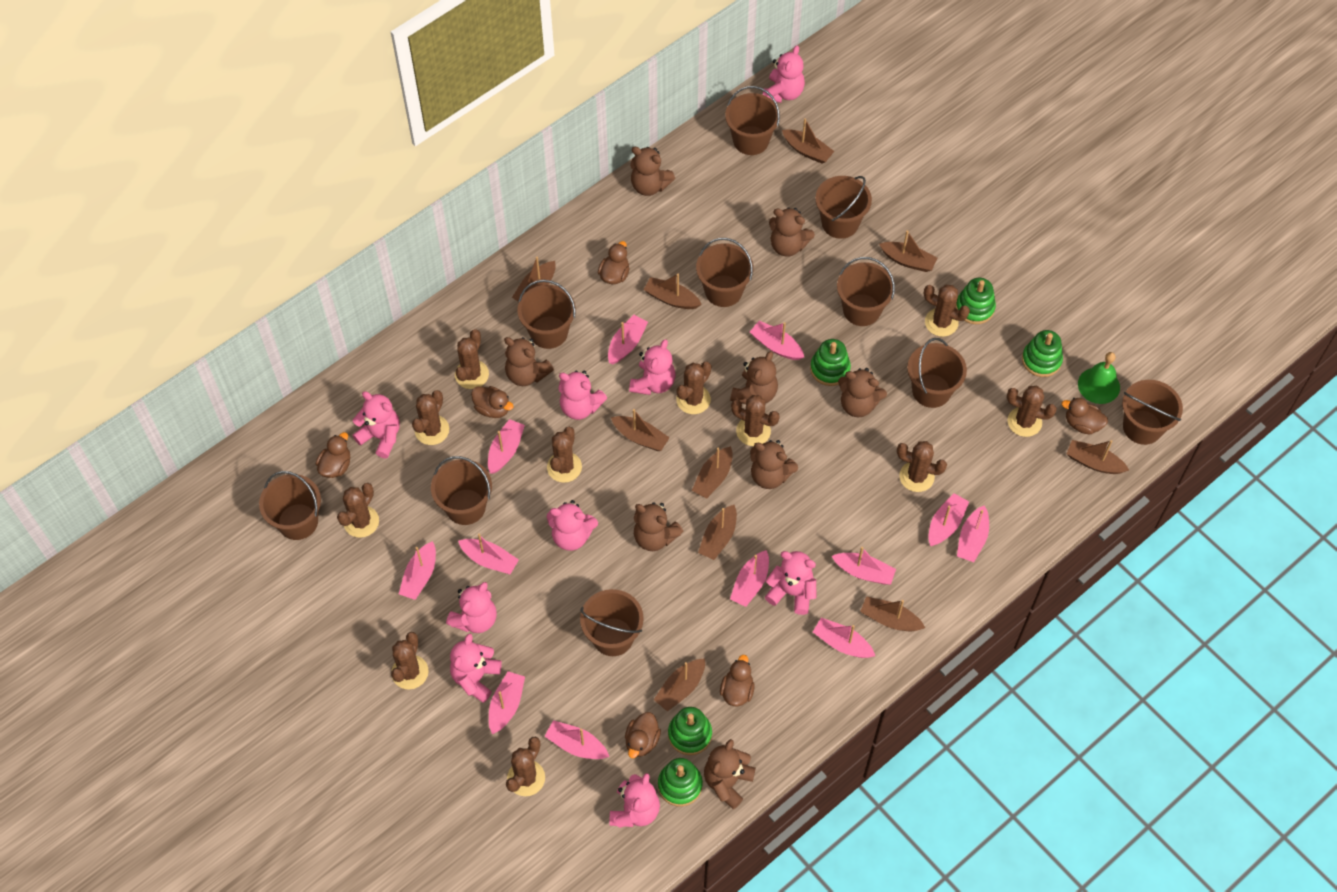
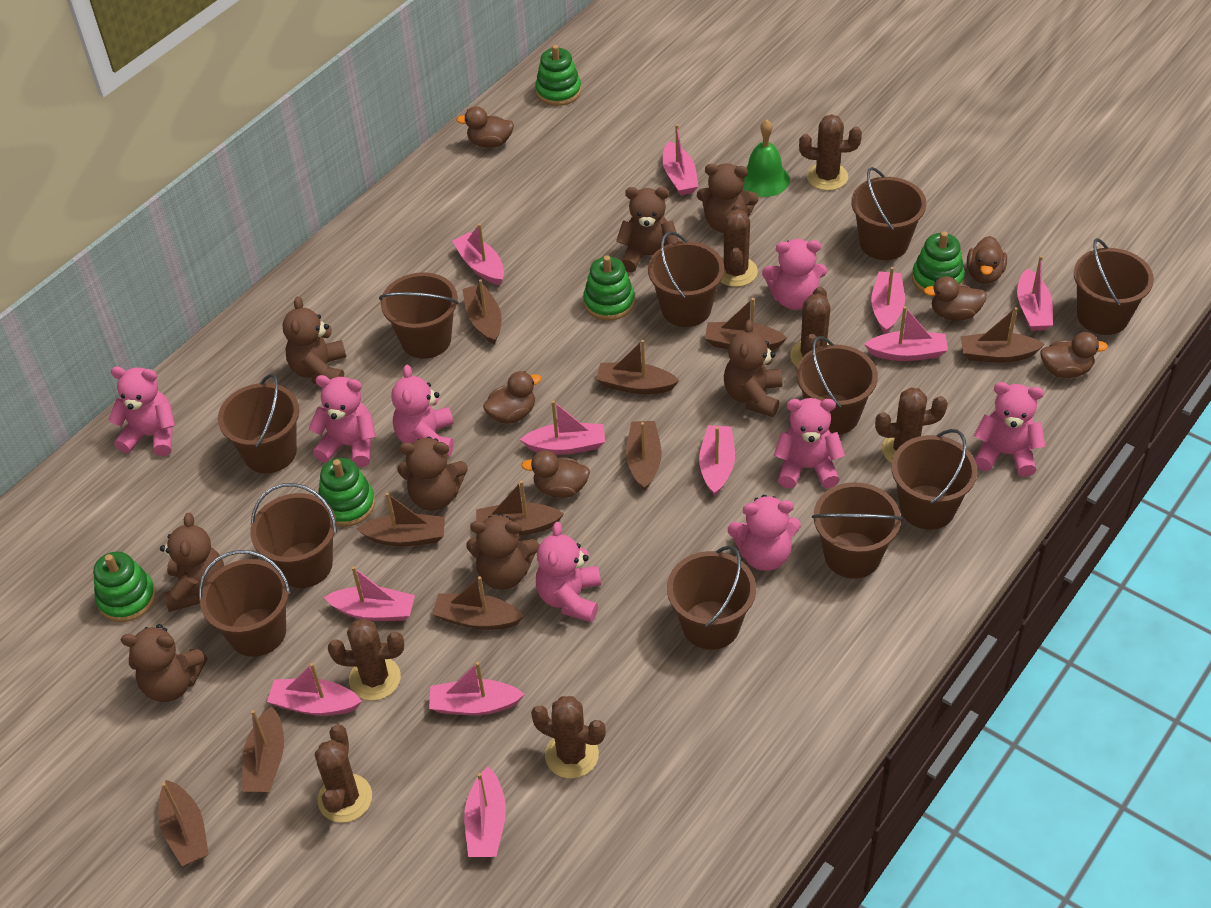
brown bucket: [259,471,321,540] [431,456,492,525] [517,280,576,349] [580,589,644,656] [696,238,754,307] [725,86,780,155] [815,176,872,239] [837,257,895,326] [907,338,967,408] [1122,380,1183,445] = 10 -> [199,550,291,657] [218,374,299,473] [250,483,337,588] [379,272,459,359] [648,231,724,327] [667,546,756,650] [796,336,878,435] [812,482,902,579] [851,167,926,260] [891,429,978,530] [1074,238,1154,335] = 11
brown cactus: [337,483,379,538] [391,632,429,689] [412,390,449,445] [455,329,489,389] [506,736,545,796] [547,427,582,483] [676,362,711,414] [731,395,780,446] [897,441,947,492] [924,285,970,337] [1006,386,1057,437] = 11 -> [315,725,372,823] [328,619,404,701] [531,696,606,778] [720,203,758,287] [790,287,830,367] [799,114,862,191] [875,387,948,463] = 7
pink boat: [399,541,436,600] [458,534,519,574] [488,419,525,474] [489,671,525,734] [545,720,609,759] [608,315,648,364] [730,550,769,607] [750,321,804,360] [813,618,875,658] [832,547,896,585] [928,493,969,546] [957,505,989,562] = 12 -> [267,663,362,716] [324,566,415,621] [429,662,525,715] [452,223,504,285] [464,767,506,857] [520,400,605,455] [662,124,699,195] [699,425,735,496] [864,306,948,361] [871,267,905,334] [1017,256,1053,331] = 11
pink teddy bear: [352,391,400,458] [446,582,497,633] [450,633,502,703] [547,500,598,551] [558,371,607,420] [609,773,660,828] [629,339,675,395] [763,45,805,103] [765,551,816,615] = 9 -> [108,367,175,456] [308,375,376,467] [391,365,454,457] [536,522,601,622] [728,495,801,571] [762,239,827,310] [774,398,845,489] [974,382,1045,477] = 8

